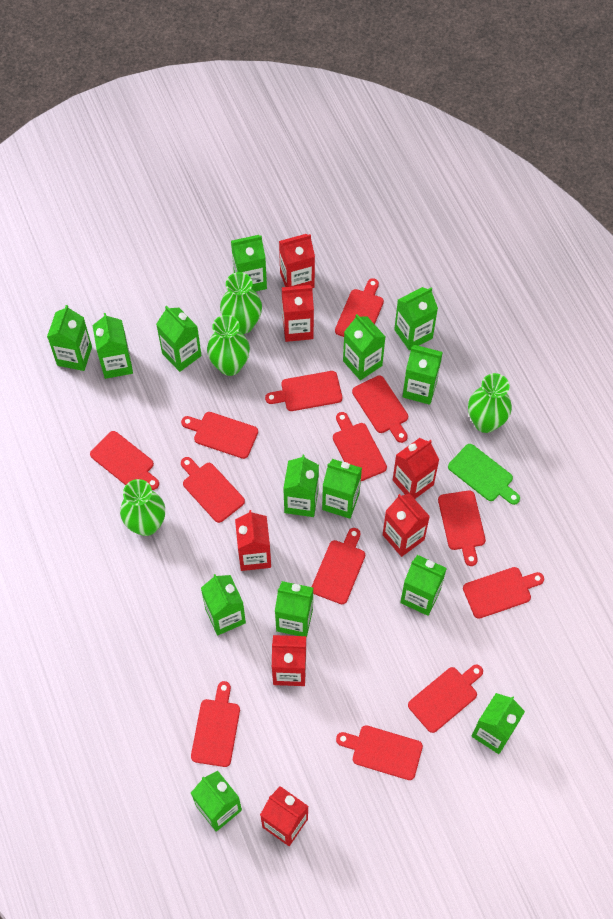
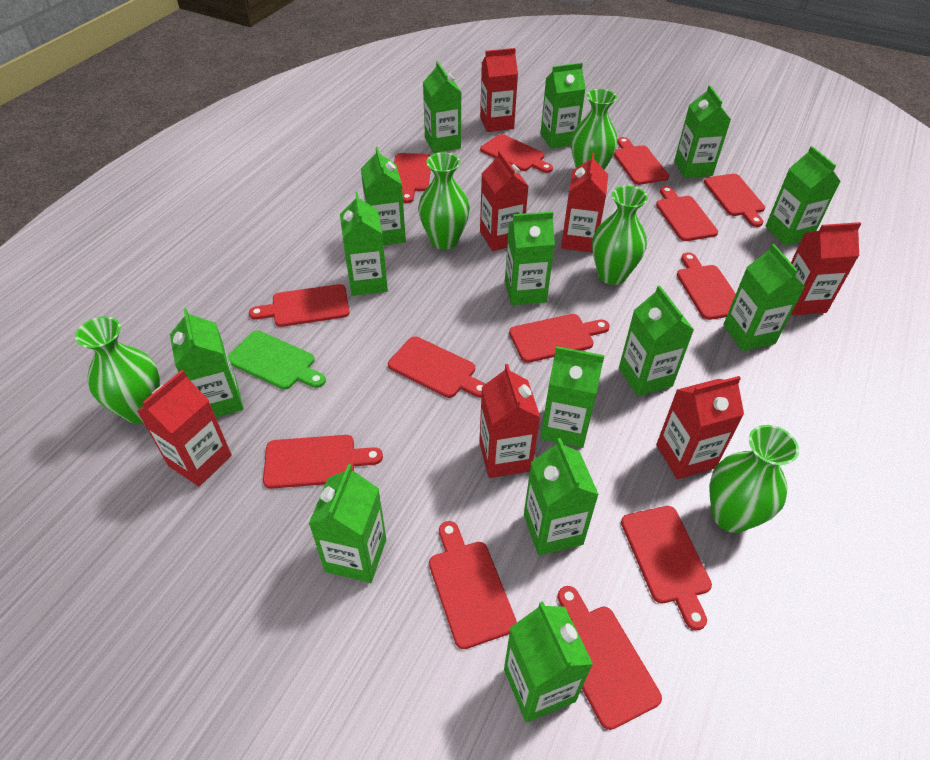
green vase: [120,479,165,536] [207,315,250,376] [220,272,262,334] [468,373,512,433] = 4 -> [75,316,160,423] [418,152,470,250] [571,89,618,170] [592,186,648,285] [709,425,799,533] = 5

